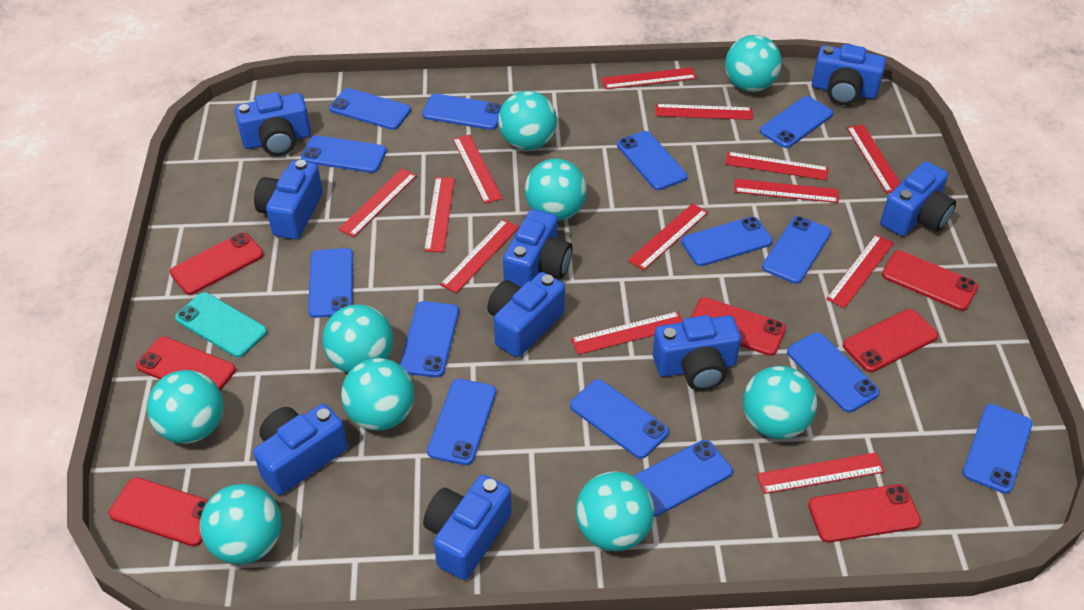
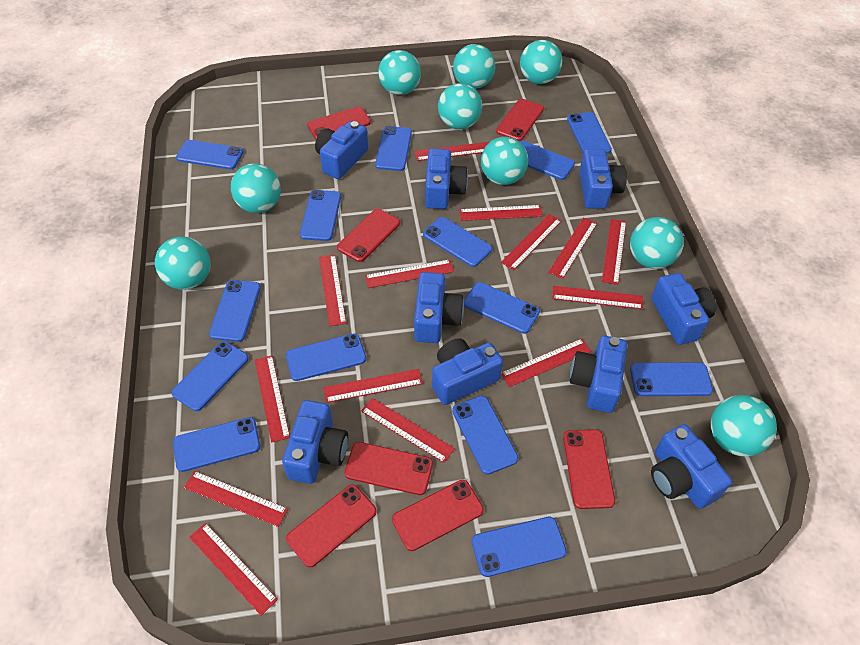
red ruler: [338,168,417,237] [424,177,455,252] [440,219,519,293] [453,135,503,204] [571,311,683,355] [601,67,697,89] [628,203,708,271] [655,104,753,120] [725,152,829,180] [734,179,839,203] [757,452,885,494] [826,234,894,309] [846,124,901,193] = 13 -> [184,471,288,527] [189,523,278,616] [255,355,290,443] [319,255,346,326] [323,369,423,403] [361,398,455,463] [365,259,454,288] [415,142,490,161] [459,205,543,221] [501,214,561,270] [501,339,591,387] [548,217,597,279] [552,286,643,309] [602,219,626,285] = 14
turquoise phone: [175,292,267,358] = 1 -> none = 0

